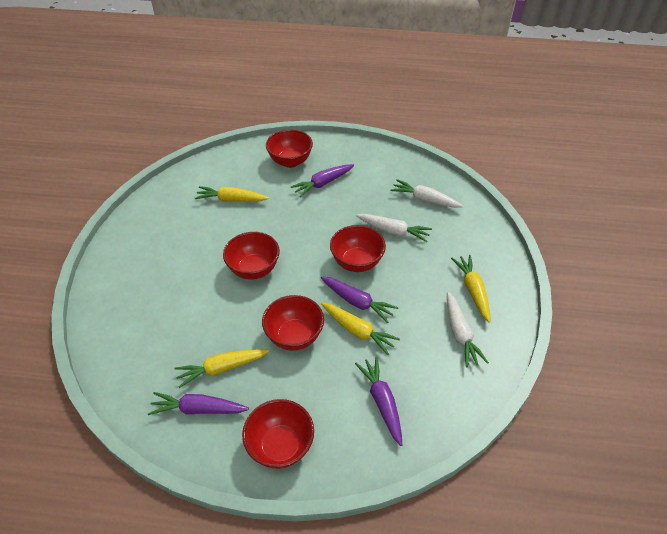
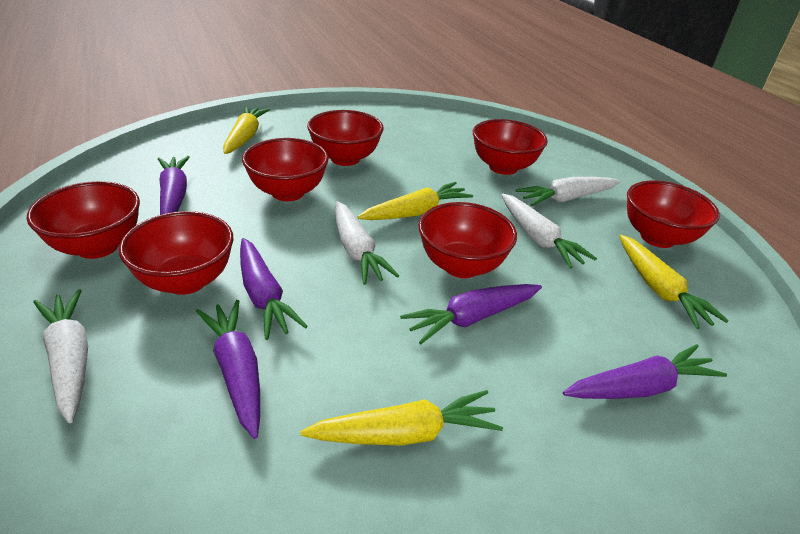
purple carrot: [148,392,249,415] [291,164,354,197] [321,276,398,323] [355,356,402,446] = 4 -> [158,156,190,215] [196,300,260,439] [240,238,308,340] [400,284,542,344] [563,344,727,399] = 5
red bowl: [223,232,280,279] [242,399,314,469] [262,295,324,351] [266,129,313,168] [330,225,386,272] = 5 -> [26,181,140,259] [119,211,233,295] [242,138,329,201] [307,110,384,166] [419,202,517,278] [473,119,548,175] [627,181,720,248] = 7
white carrot: [356,214,432,242] [390,179,463,208] [447,292,489,368] = 3 -> [33,289,88,423] [335,201,399,285] [502,194,597,269] [516,177,620,206] = 4

